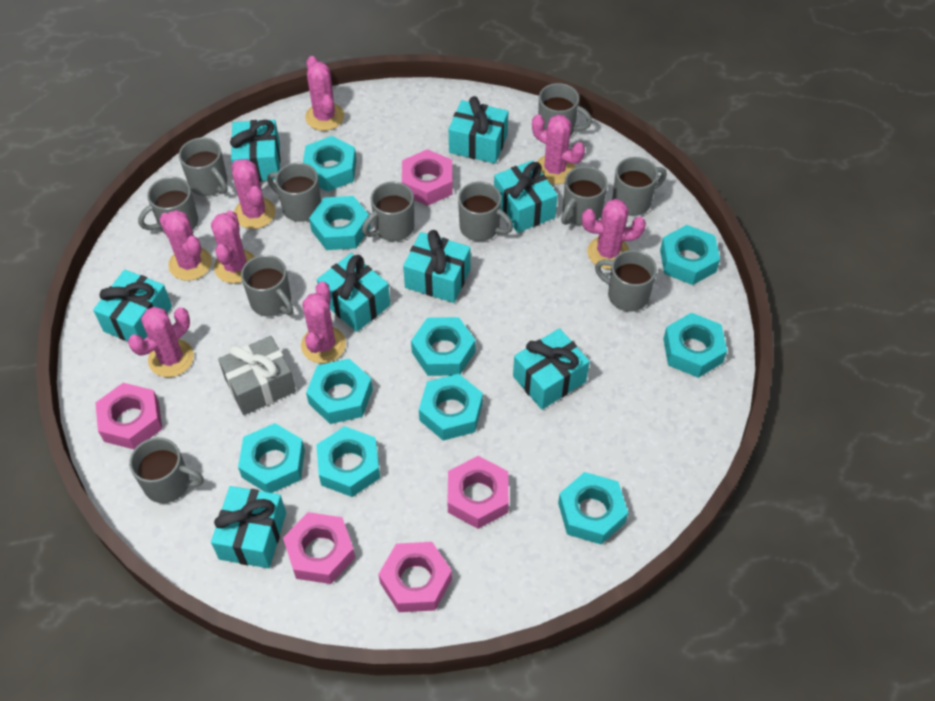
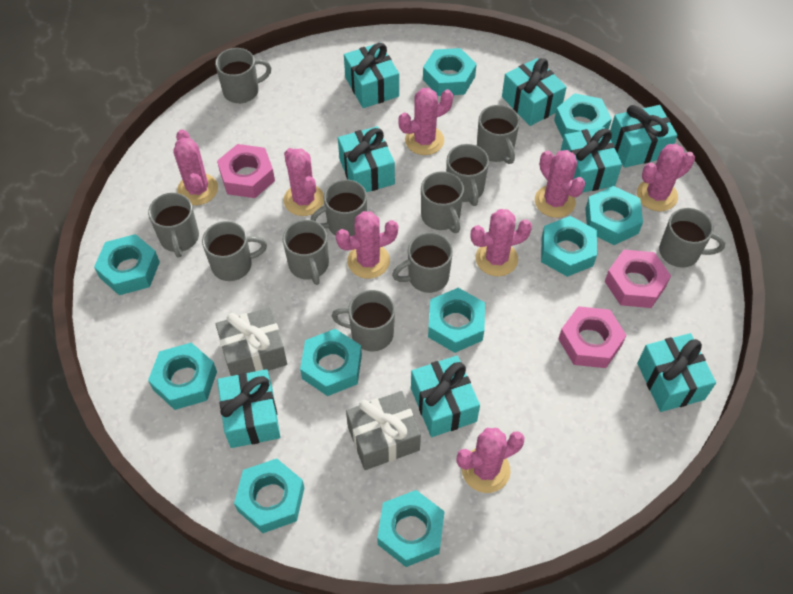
grey gift: [218,336,296,415] = 1 -> [216,307,287,376] [346,391,421,470] = 2
pink nut: [95,383,162,449] [283,512,355,584] [378,542,452,612] [402,149,453,206] [447,456,509,529] = 5 -> [217,144,275,198] [558,306,626,368] [605,250,671,308] = 3

